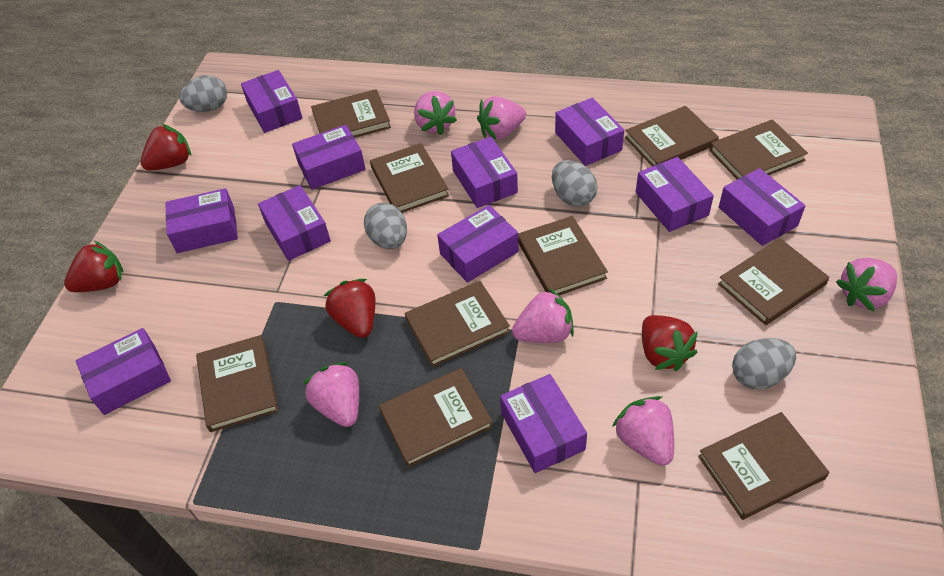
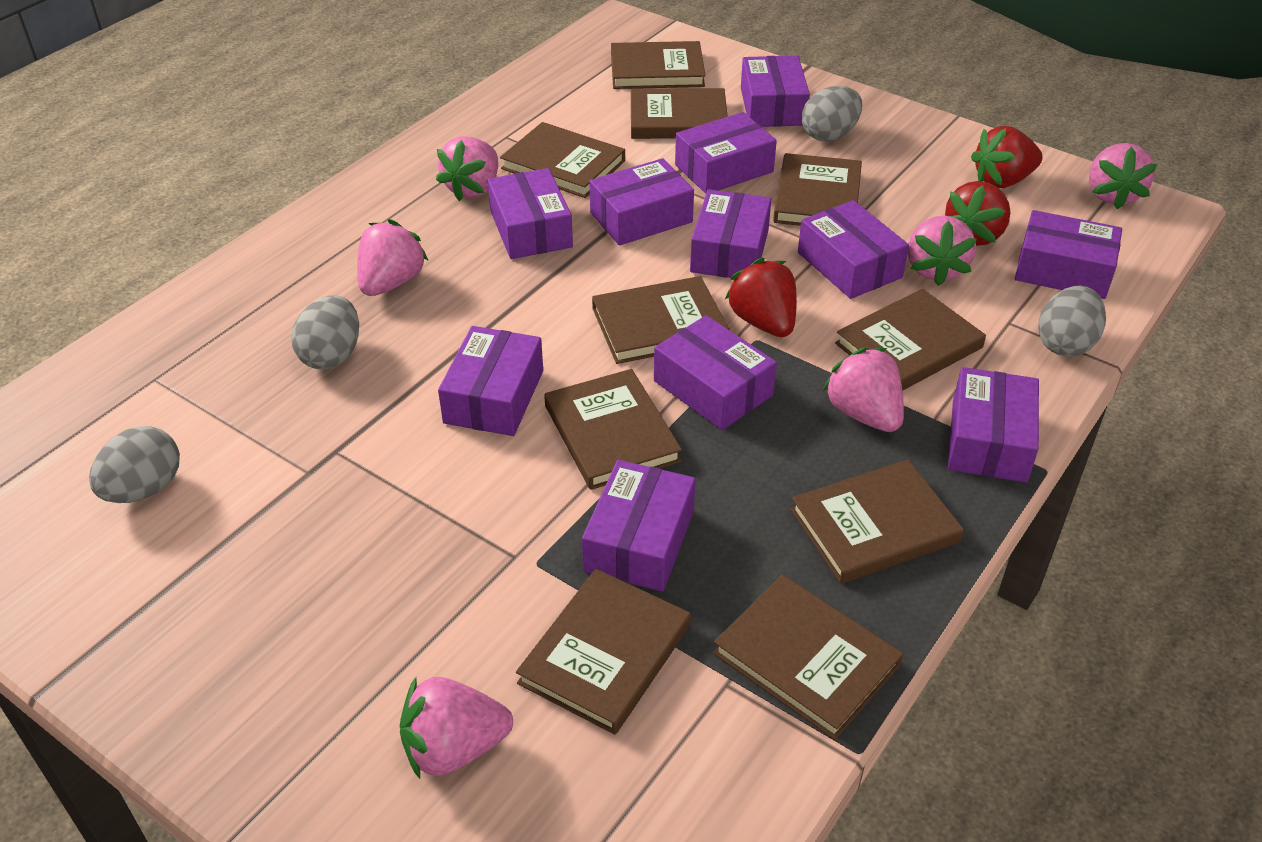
red strawberry: [64,241,123,292] [141,124,191,171] [324,279,375,338] [642,315,698,371] = 4 -> [725,258,797,337] [945,181,1011,246] [971,126,1043,188] = 3

